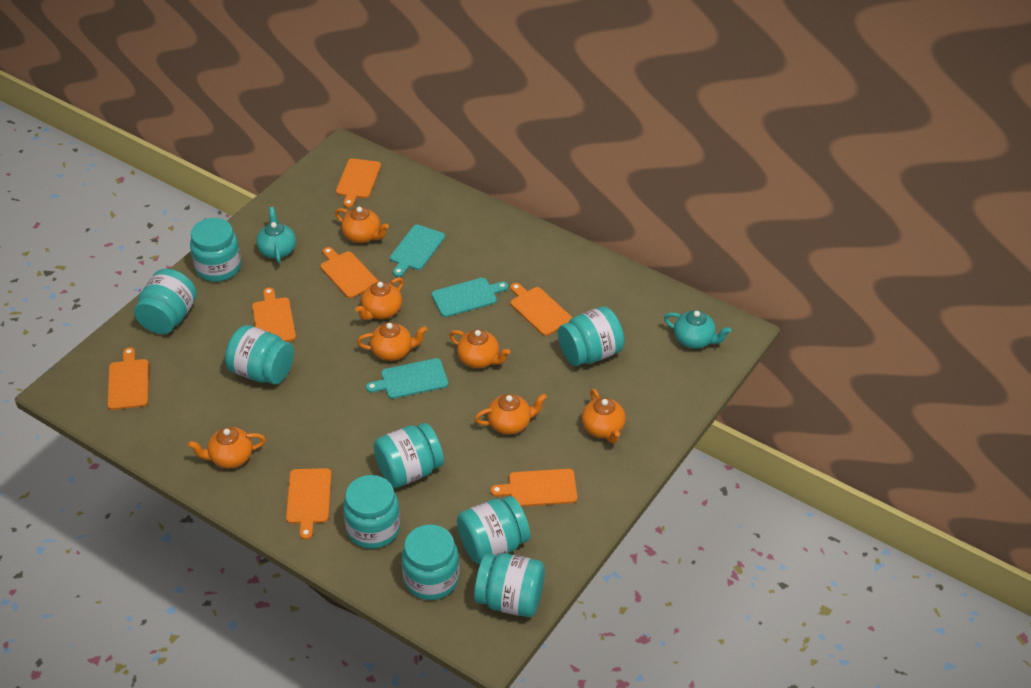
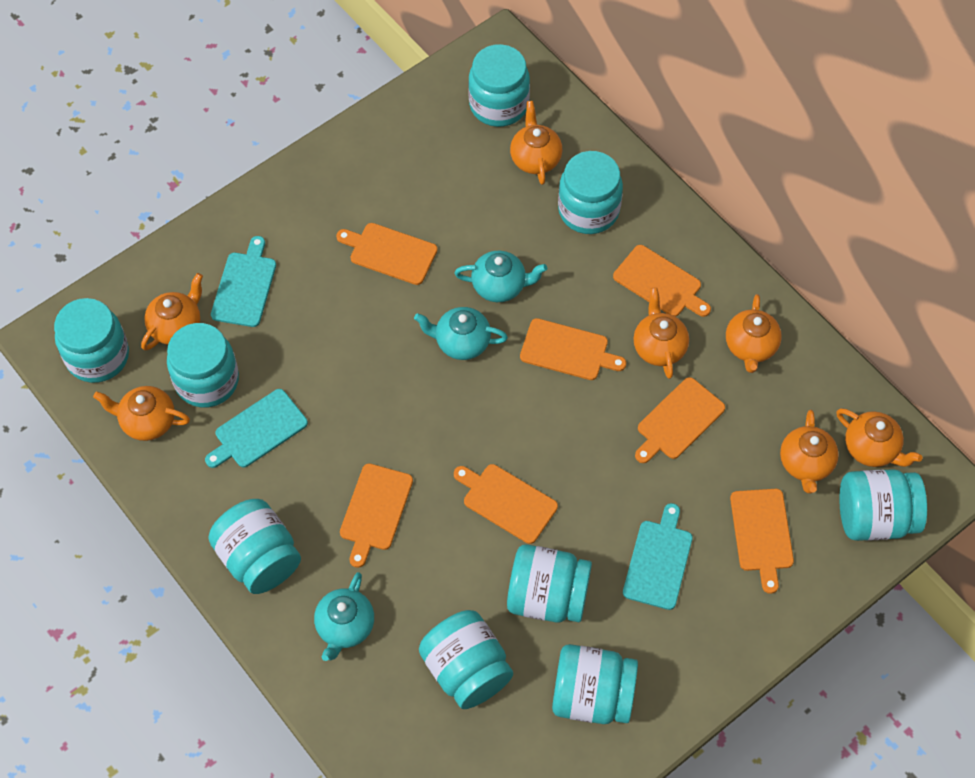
turquoise teapot: [256,207,296,263] [664,310,731,349] = 2 -> [314,572,374,661] [414,307,508,360] [454,251,547,302] = 3

